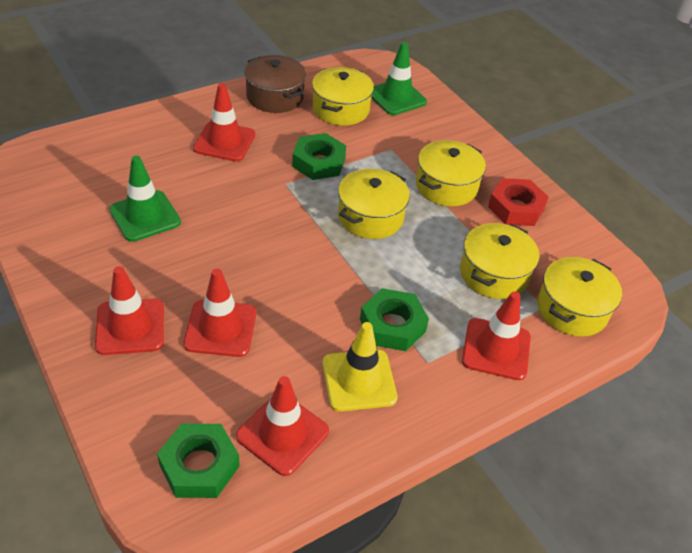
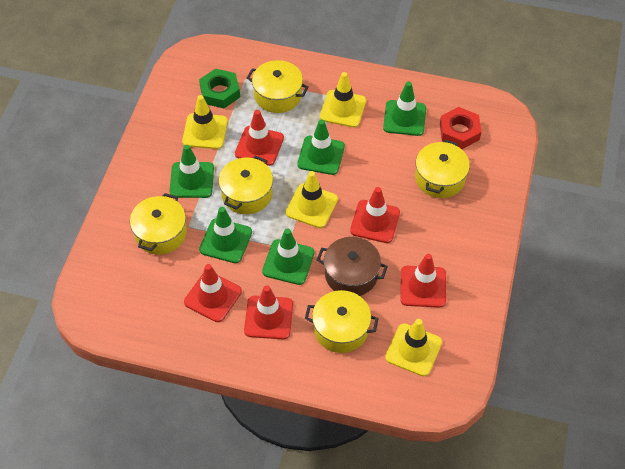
green nut: [157,423,240,498] [292,133,346,180] [360,288,429,351] = 3 -> [199,69,240,108] = 1
green traffic cone: [109,156,181,242] [371,42,427,115] = 2 -> [169,145,214,198] [199,207,252,263] [262,228,315,285] [297,119,345,175] [383,82,426,136] = 5
yellow traffic cone: [322,322,397,412] = 1 -> [182,95,228,149] [285,171,338,228] [320,72,366,128] [385,319,442,377] = 4

